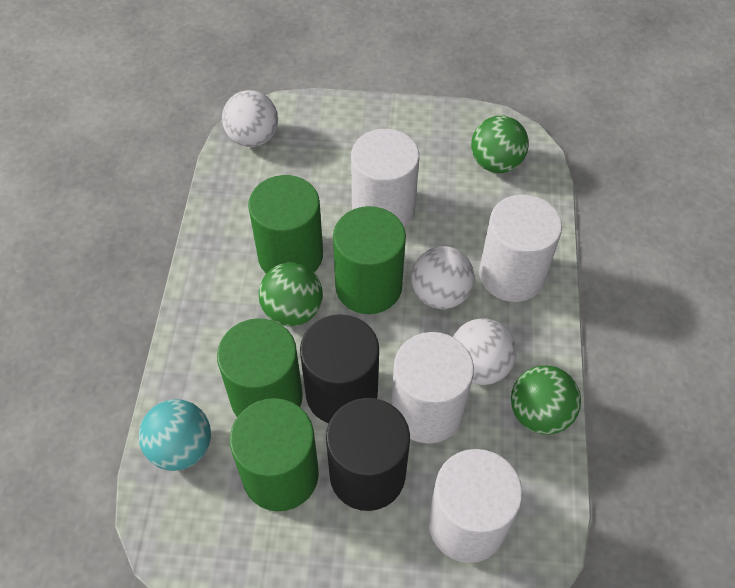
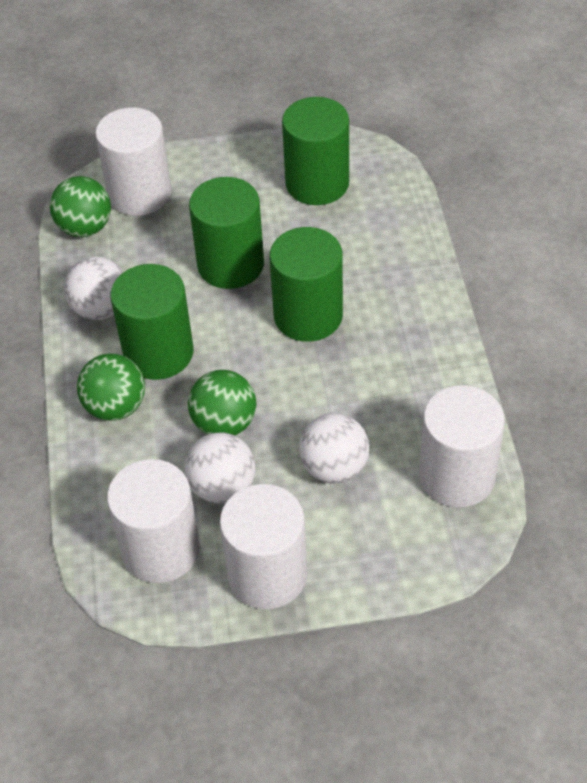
black cylinder: [300,314,379,423] [326,398,410,511] = 2 -> none = 0
turquoise ball: [139,399,211,471] = 1 -> none = 0

